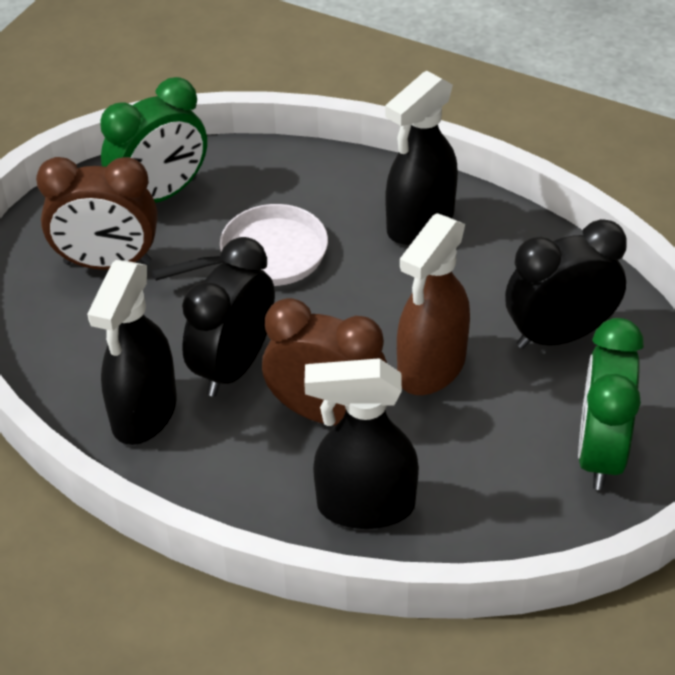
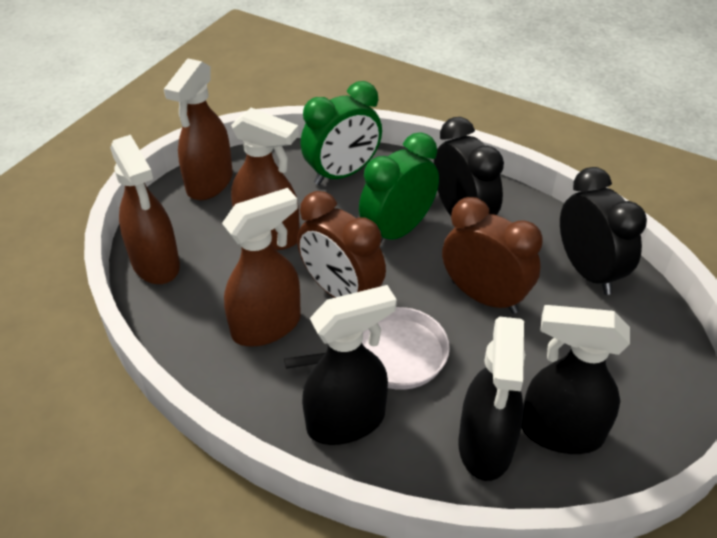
brown spray bottle: [397,213,470,395] = 1 -> [110,135,180,284] [164,58,233,200] [222,188,301,346] [231,108,299,250] = 4

